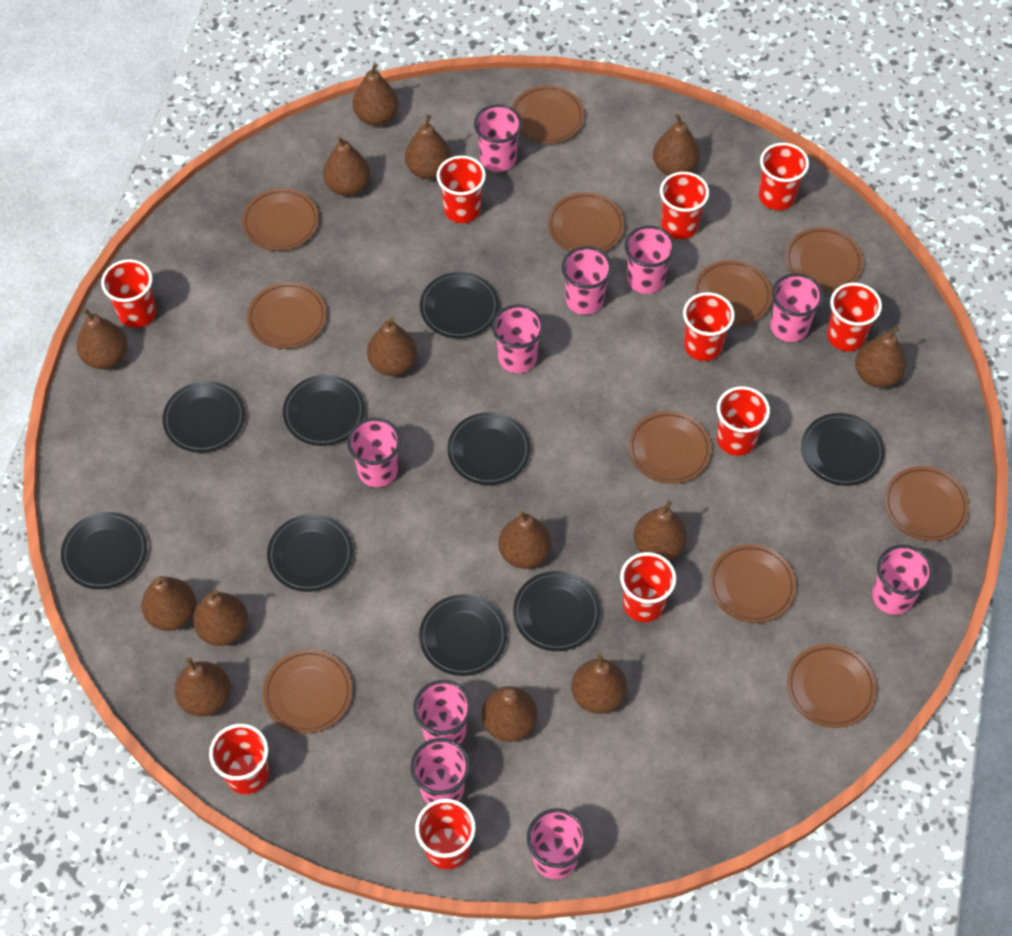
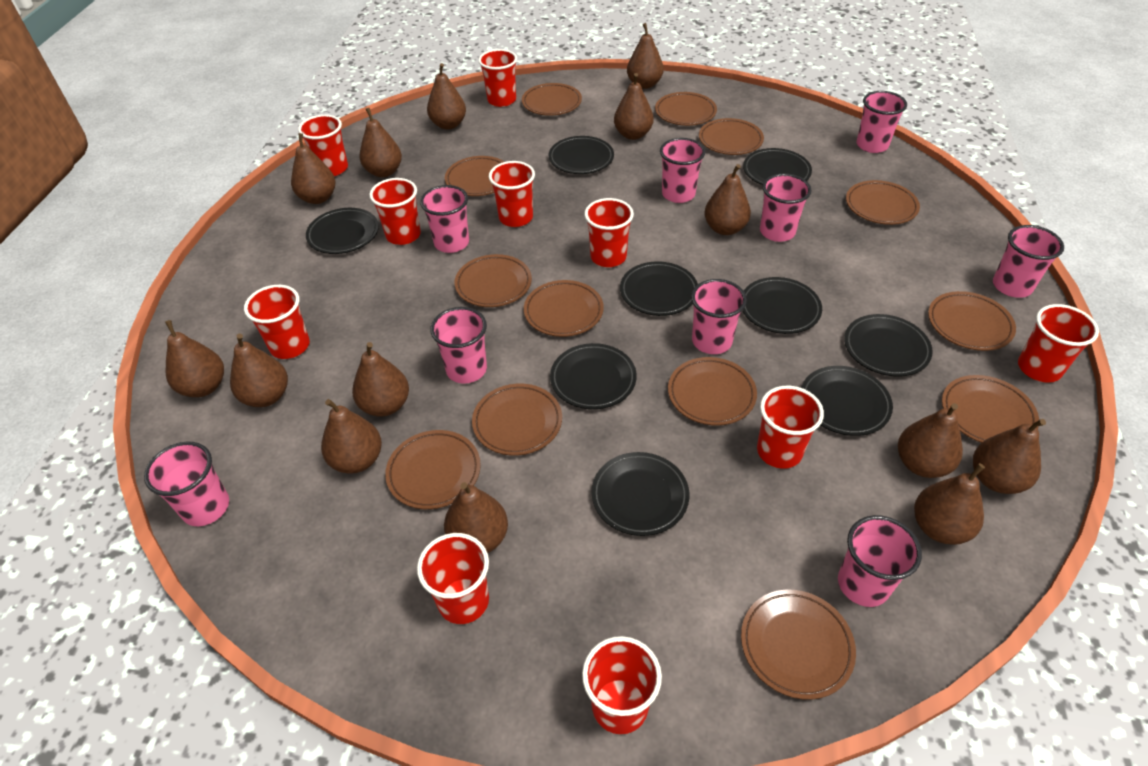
brown plate: [242,188,319,251] [247,282,327,349] [263,649,352,734] [511,85,585,144] [548,192,625,252] [628,411,712,484] [693,260,772,326] [709,544,796,623] [785,227,864,292] [787,644,877,728] [884,466,969,541] = 11 -> [385,430,481,509] [445,156,505,196] [455,254,532,307] [472,384,562,456] [522,83,582,116] [524,280,604,337] [655,92,717,126] [668,357,757,426] [699,118,764,155] [741,590,856,700] [846,180,920,225] [928,291,1016,351] [942,375,1039,443] = 13
pink cup: [347,418,401,487] [411,738,470,804] [413,680,472,745] [474,104,522,172] [492,304,544,373] [527,808,587,879] [562,246,612,315] [625,226,675,294] [770,273,823,342] [872,545,933,615] = 10 -> [144,442,229,526] [420,185,469,253] [430,307,487,384] [660,138,705,203] [691,279,747,354] [760,174,811,242] [838,515,922,607] [856,91,907,153] [993,225,1064,298] = 9

